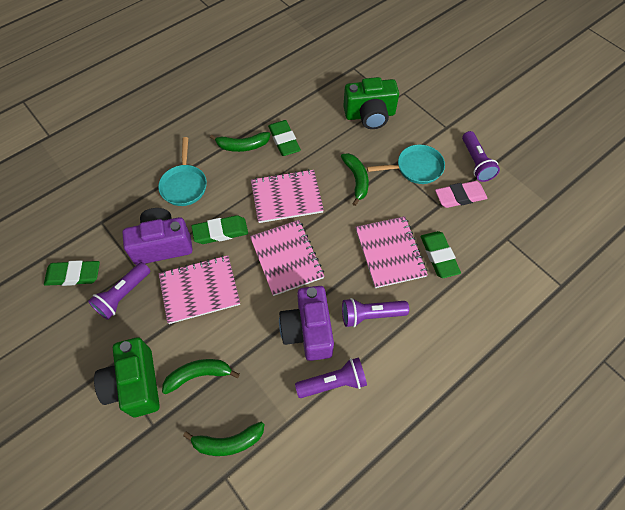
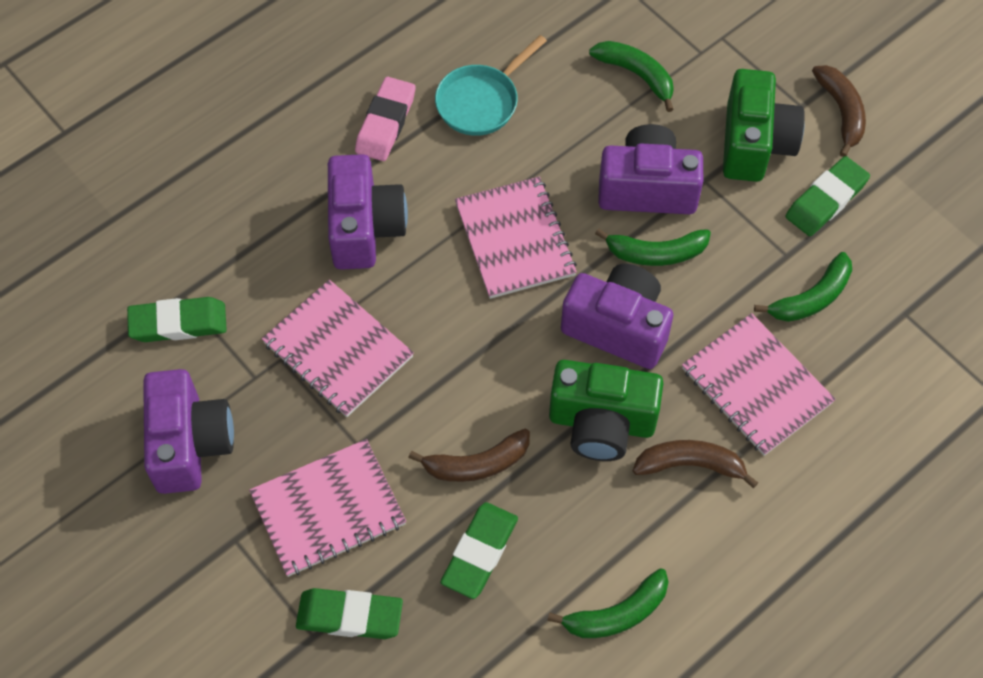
brown banana: none = 0 -> [408,428,530,482] [633,440,758,488] [812,65,866,157] = 3
purple camera: [122,208,193,265] [279,286,334,361] = 2 -> [143,369,234,494] [328,154,408,270] [561,264,673,369] [598,124,703,214] = 4
purple flashlight: [88,262,150,320] [295,357,367,398] [342,298,409,327] [462,131,500,182] = 4 -> none = 0
turquoise pan: [158,137,207,206] [367,145,445,184] = 2 -> [435,35,547,136] = 1

